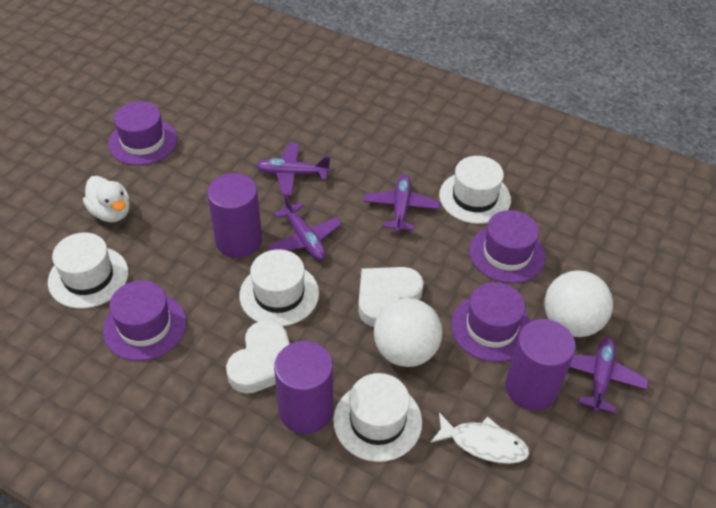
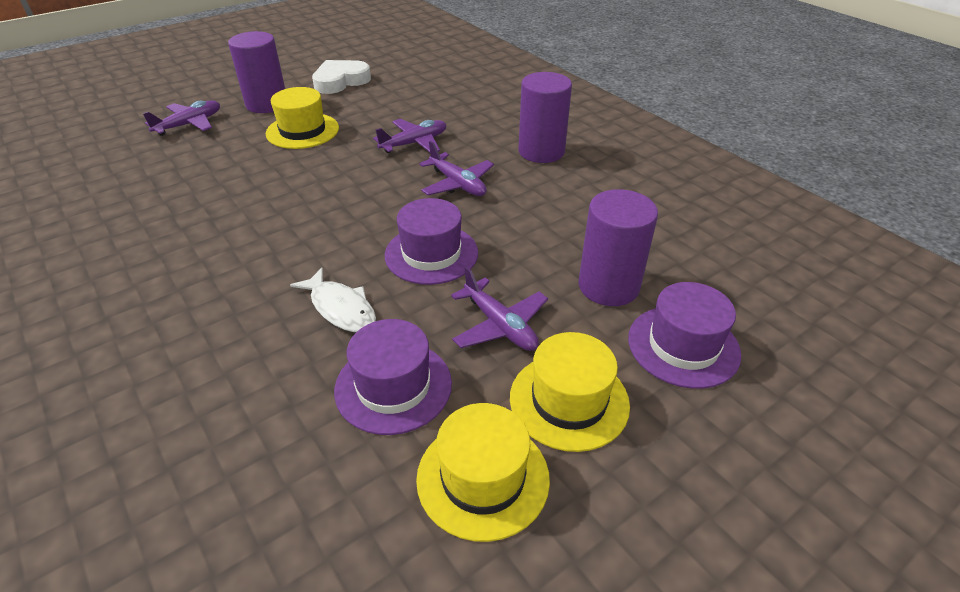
purple hat: [103,280,186,361] [108,101,177,165] [451,282,531,362] [469,210,545,283] = 4 -> [334,319,452,435] [385,198,478,285] [628,282,741,389] = 3
white ball: [374,298,442,367] [545,270,613,337] = 2 -> none = 0
white duck: [83,176,130,222] = 1 -> none = 0
white hat: [48,233,128,309] [239,249,319,326] [333,373,422,462] [439,156,511,224] = 4 -> none = 0
white heart: [226,320,290,394] [358,267,424,327] = 2 -> [312,60,371,94] = 1
yellow hat: none = 0 -> [266,87,339,149] [416,403,550,542] [510,332,630,452] = 3

